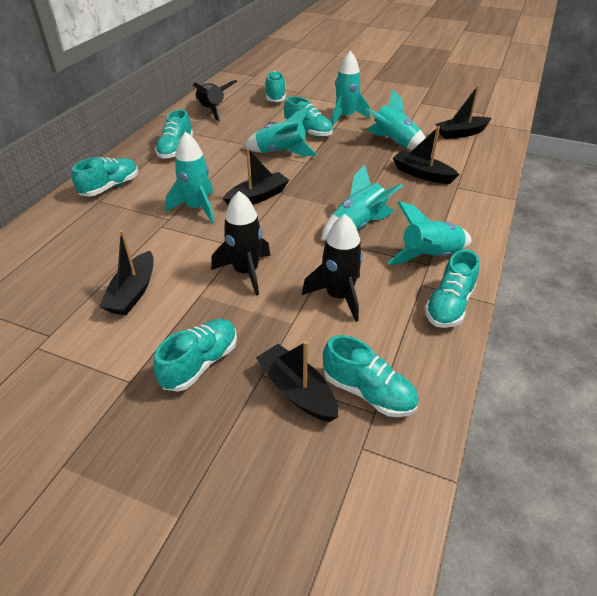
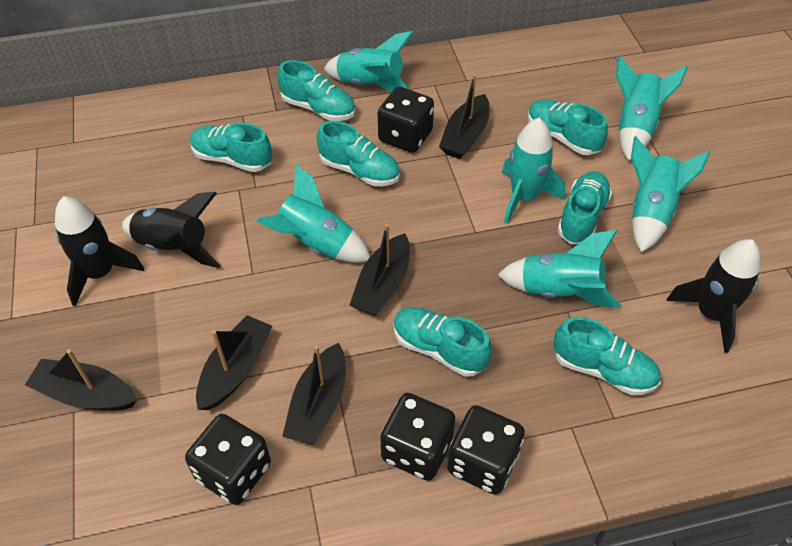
black dice: none = 0 -> [185,414,271,505] [378,87,434,153] [380,393,455,481] [447,405,525,495] = 4

